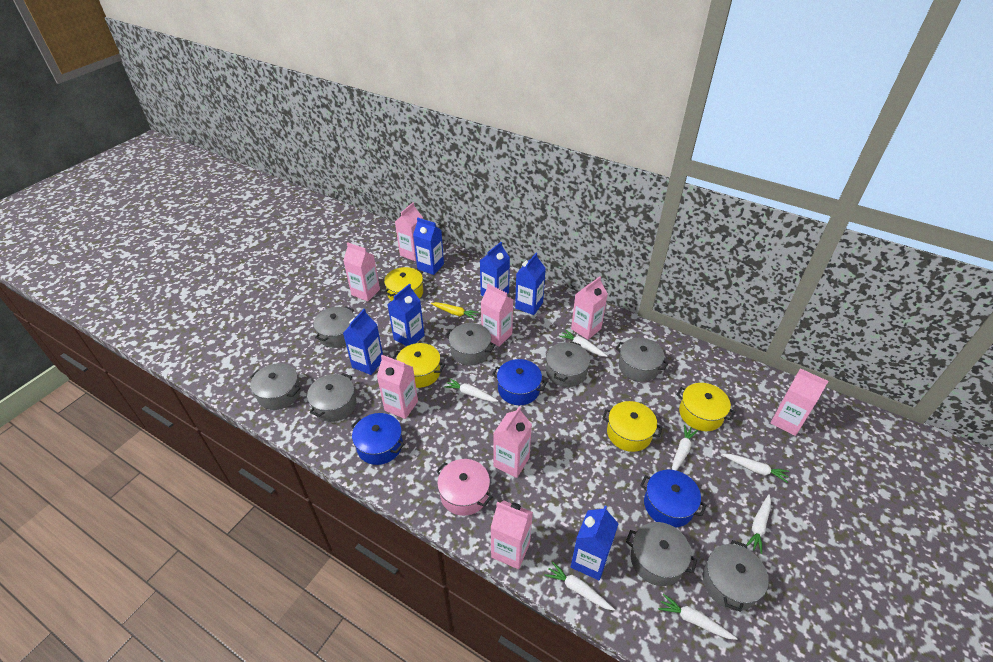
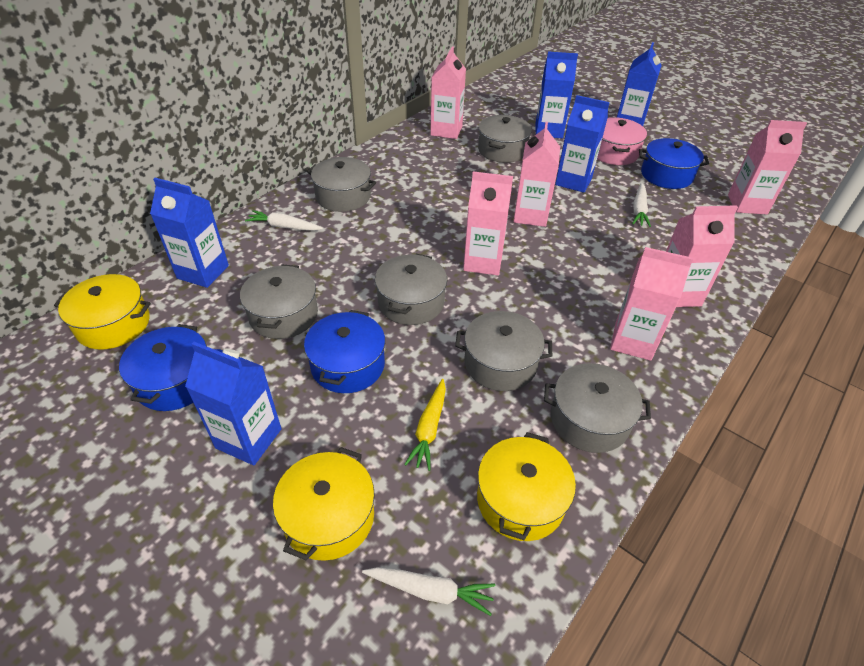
blue carton: [343,309,383,375] [387,284,424,346] [413,218,444,275] [480,242,510,296] [515,253,546,315] [571,506,619,580] = 6 -> [150,178,229,288] [185,342,282,465] [535,51,578,138] [555,95,610,193] [617,42,662,126] = 5
grey pot: [250,363,301,410] [307,373,356,422] [313,306,355,348] [445,323,495,366] [546,342,590,387] [615,338,669,382] [626,522,697,586] [703,540,769,612] = 8 -> [240,265,318,339] [307,157,376,212] [375,254,447,325] [455,311,552,391] [478,115,532,163] [544,363,651,453] = 6
pink carton: [343,242,380,301] [377,355,418,419] [395,203,423,261] [481,284,514,347] [490,500,533,569] [493,406,532,478] [571,276,608,340] [770,368,828,436] = 8 -> [430,46,466,139] [463,172,513,276] [513,122,560,227] [610,247,693,361] [666,205,738,307] [728,120,807,215] = 6
white carrot: [444,378,498,402] [545,562,615,611] [559,329,608,357] [658,594,738,640] [672,425,698,471] [722,454,789,483] [746,494,771,554] = 7 -> [245,210,323,231] [362,567,495,616] [632,183,651,227] = 3
yellow pot: [384,267,423,301] [392,343,445,388] [602,401,662,452] [677,383,735,431] = 4 -> [54,274,151,350] [273,447,375,561] [477,432,576,541] = 3

